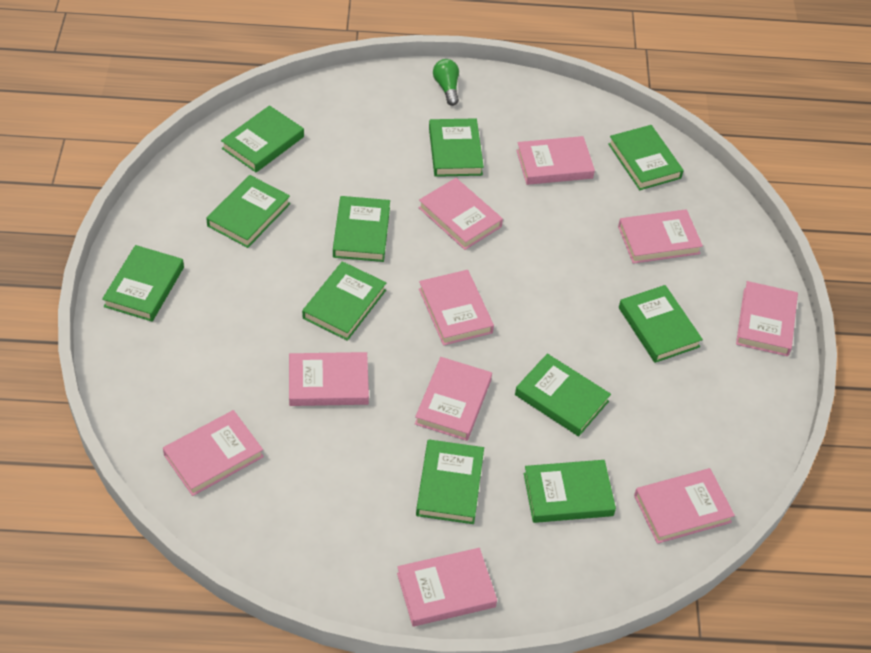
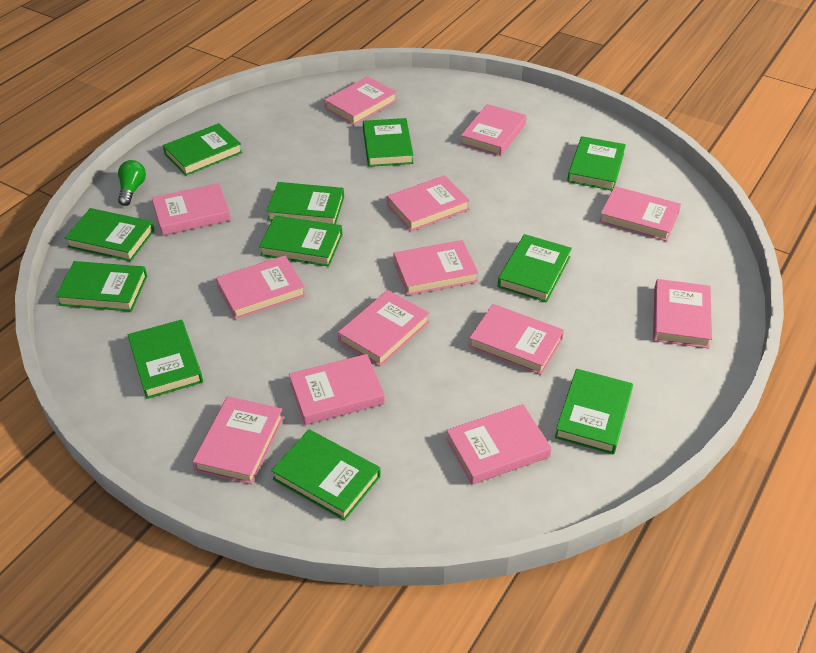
pink book: [163,410,264,496] [289,352,369,406] [397,548,497,627] [415,357,492,441] [418,178,503,250] [419,270,494,346] [516,136,595,185] [618,209,703,264] [634,468,735,544] [736,281,798,356] = 10 -> [152,183,231,236] [192,396,284,484] [216,255,306,319] [289,354,385,425] [324,76,397,125] [338,290,429,367] [387,175,470,231] [394,240,478,295] [446,404,551,485] [461,104,526,156] [469,304,564,375] [599,186,681,241] [653,279,712,349] = 13

